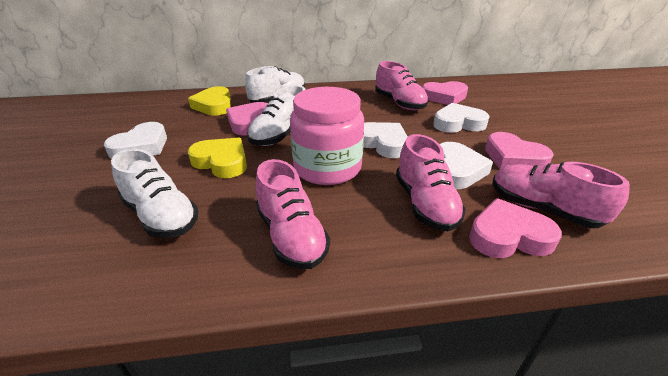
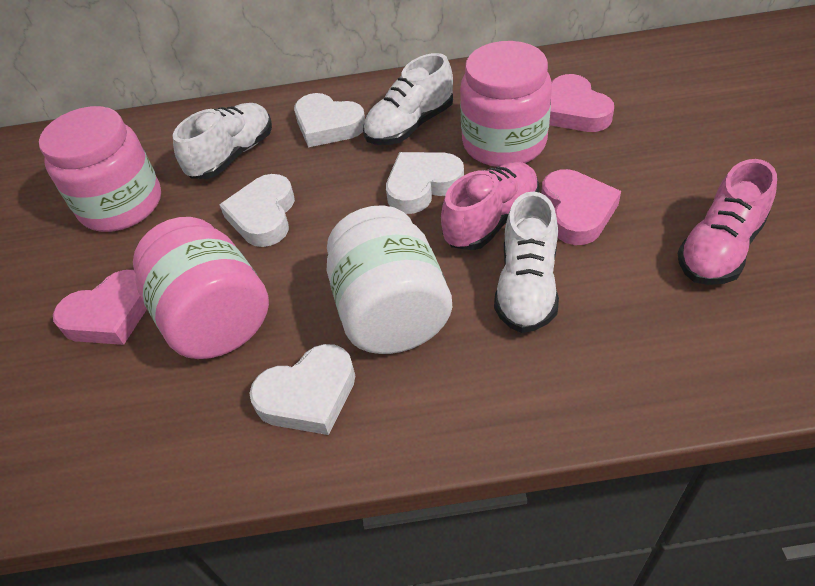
pink heart: [226,102,268,135] [422,81,468,105] [469,198,562,258] [485,132,554,169] = 4 -> [53,270,147,345] [541,169,621,245] [549,74,614,132] = 3
pink jar: [290,87,364,185] = 1 -> [39,106,161,232] [133,217,269,359] [460,41,552,167] = 3
pink shoe: [256,159,330,269] [375,61,429,110] [396,134,466,231] [492,162,630,228] = 4 -> [441,162,540,250] [678,159,777,285] = 2
white jar: none = 0 -> [327,205,452,354] = 1
yellow heart: [188,86,231,116] [188,138,247,178] = 2 -> none = 0

